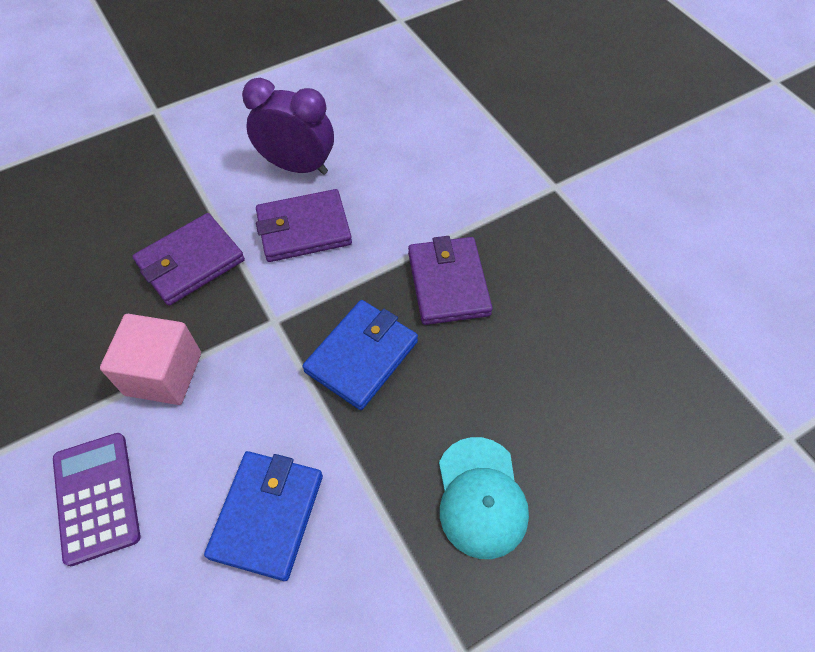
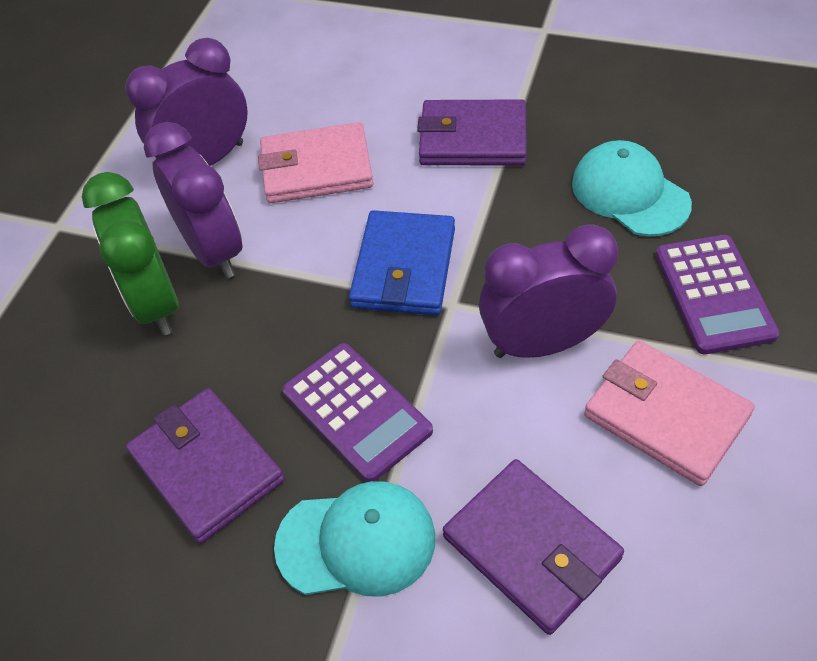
blue wallet: [204,451,323,581] [302,300,418,410] = 2 -> [349,210,455,315] = 1
green clock: none = 0 -> [82,172,179,335] = 1
pink cube: [100,314,201,405] = 1 -> none = 0
pink wallet: none = 0 -> [258,122,373,203] [584,340,755,486] = 2
purple calculator: [53,433,140,566] = 1 -> [282,343,433,482] [655,235,780,354] = 2
purple clock: [242,78,334,175] = 1 -> [125,38,248,166] [144,122,242,278] [479,224,618,358] = 3
turquoise cap: [439,437,529,559] = 1 -> [274,481,435,596] [572,140,692,237] = 2

